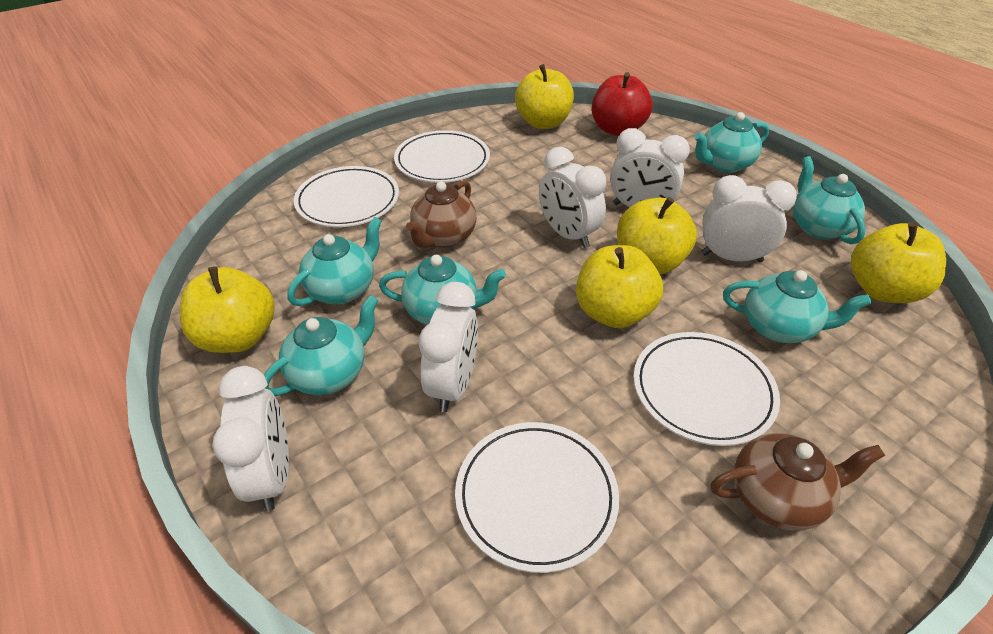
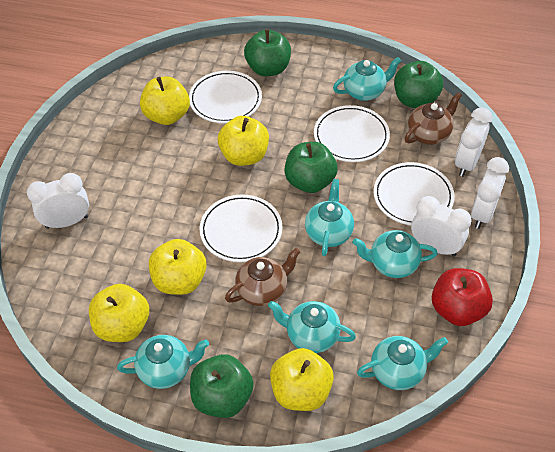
green apple: none = 0 -> [190,354,254,418] [244,29,291,76] [285,142,338,193] [394,61,443,108] = 4
white clock: [212,366,289,511] [419,282,478,412] [539,147,606,248] [610,128,690,207] [702,175,797,262] = 5 -> [27,173,89,229] [411,196,472,256] [455,107,493,177] [471,157,509,229] = 4

